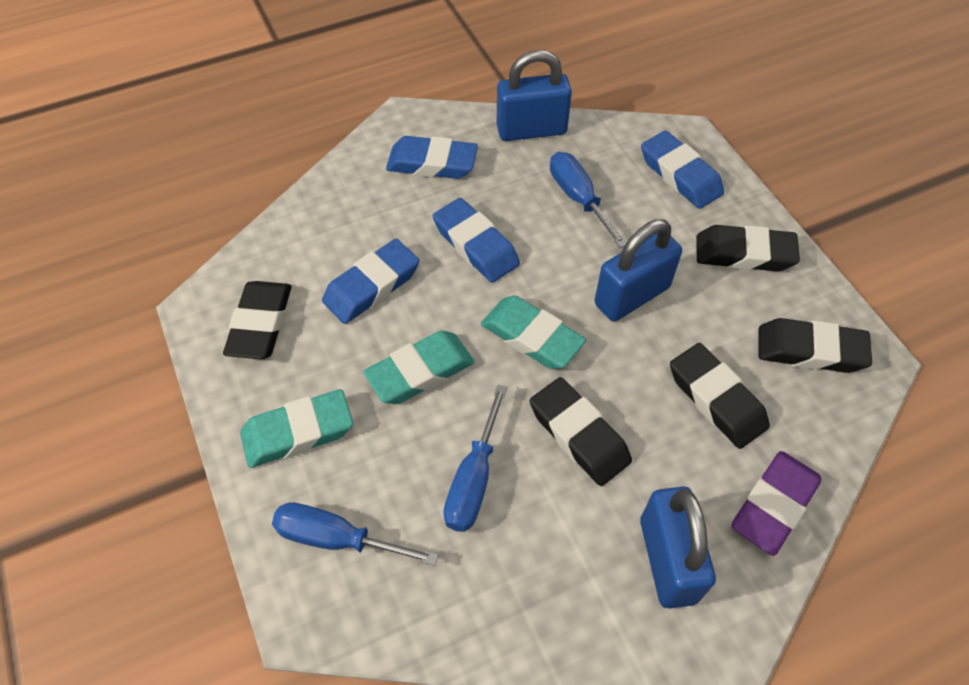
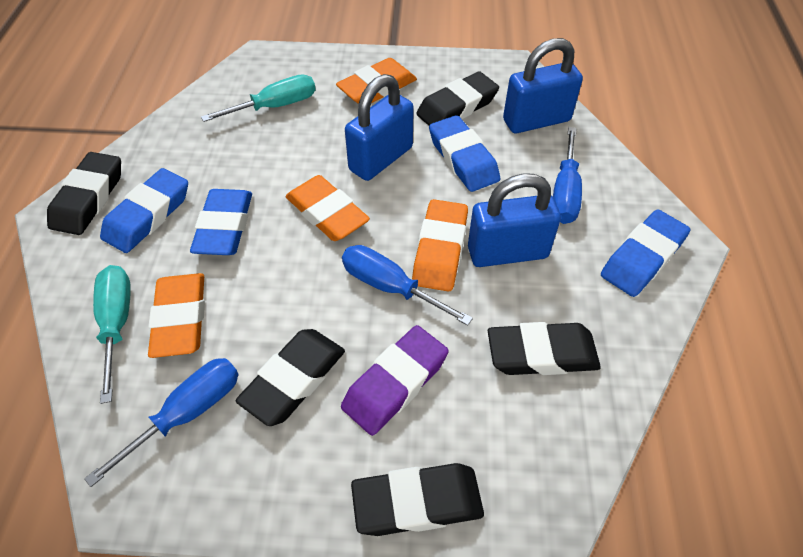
orange eraser: none = 0 -> [148,273,205,358] [286,175,370,241] [336,58,417,104] [412,199,468,292] = 4
turquoise eraser: [240,389,353,468] [363,331,474,404] [481,296,586,369] = 3 -> none = 0
turquoise screwdriver: none = 0 -> [93,265,131,404] [201,74,316,122] = 2

